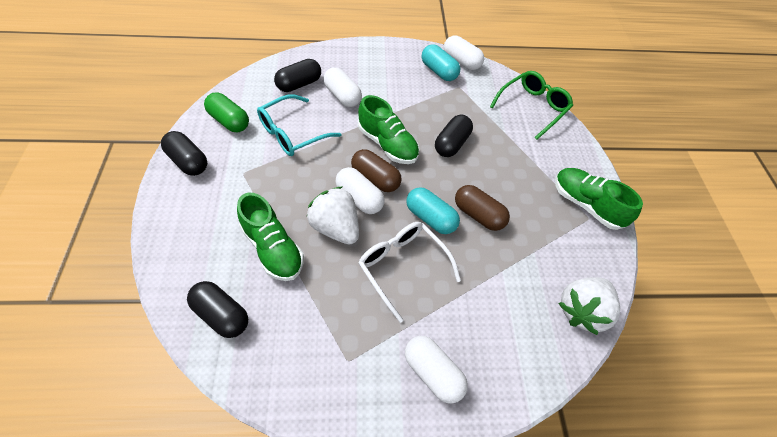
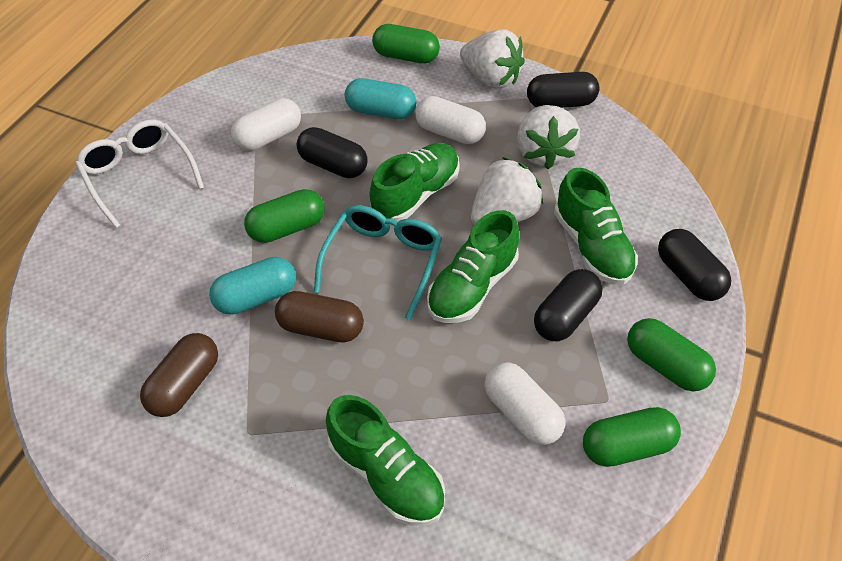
green capsule: [204,93,249,132] = 1 -> [244,189,325,243] [372,24,440,64] [583,407,681,467] [627,318,716,391] = 4
green glasses: [490,71,573,140] = 1 -> none = 0
green shoe: [237,193,304,281] [358,95,419,164] [555,168,643,230] = 3 -> [326,395,445,526] [370,143,460,221] [427,210,519,323] [554,168,638,285] = 4
white capsule: [323,67,362,107] [336,167,384,214] [405,336,468,404] [444,36,484,70] = 4 -> [231,98,301,151] [415,96,486,144] [485,362,565,445] = 3
white strawberry: [307,187,359,244] [559,277,620,335] = 2 -> [460,29,525,89] [471,157,543,225] [517,105,580,169] = 3

